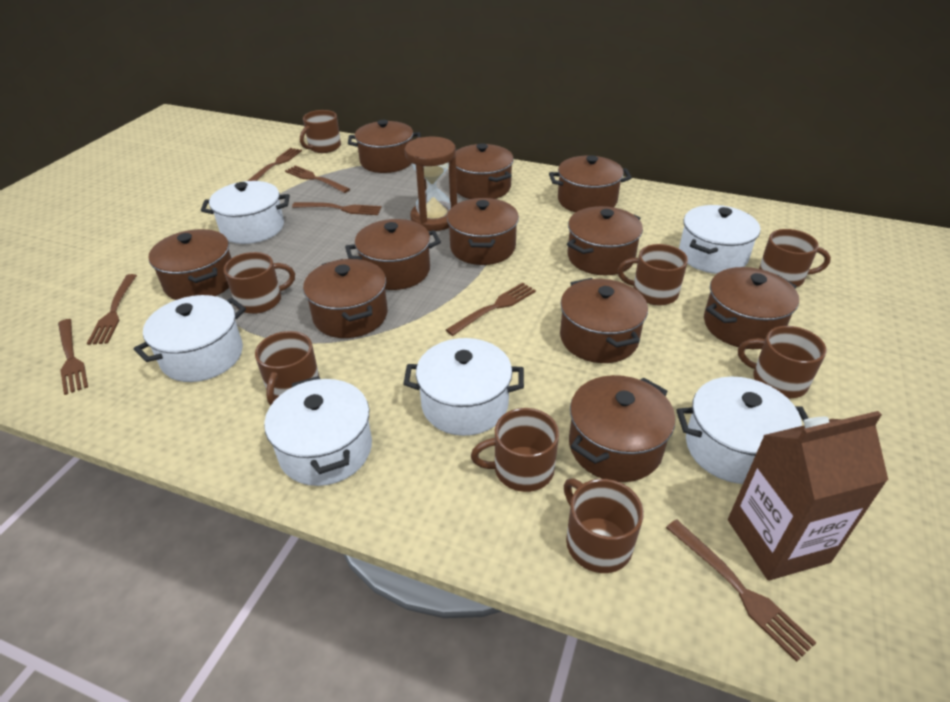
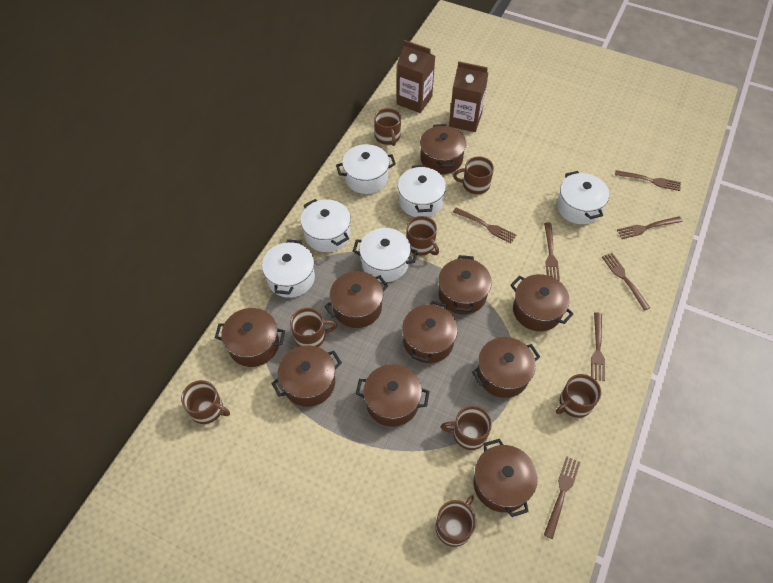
brown carton: [728,411,888,581] = 1 -> [397,40,435,113] [449,61,489,132] = 2
brown hourglass: [405,137,457,231] = 1 -> none = 0
brown pot: [149,229,231,300] [303,259,388,338] [345,219,441,290] [348,120,421,173] [447,198,519,265] [456,143,514,199] [549,155,632,213] [560,278,648,363] [567,206,643,275] [569,375,675,482] [704,267,799,349] = 11 -> [215,308,285,367] [271,345,342,407] [324,271,388,328] [356,364,430,427] [402,301,458,363] [420,124,466,174] [438,255,492,315] [472,337,540,398] [473,439,538,517] [510,274,574,331] = 10

